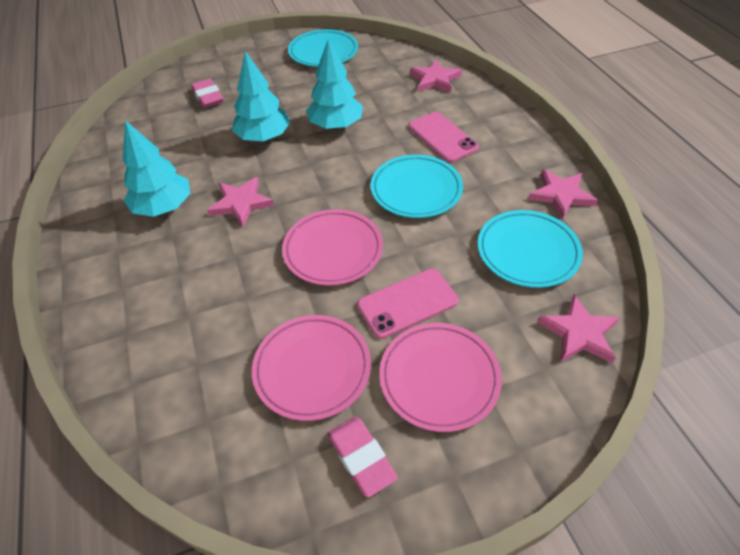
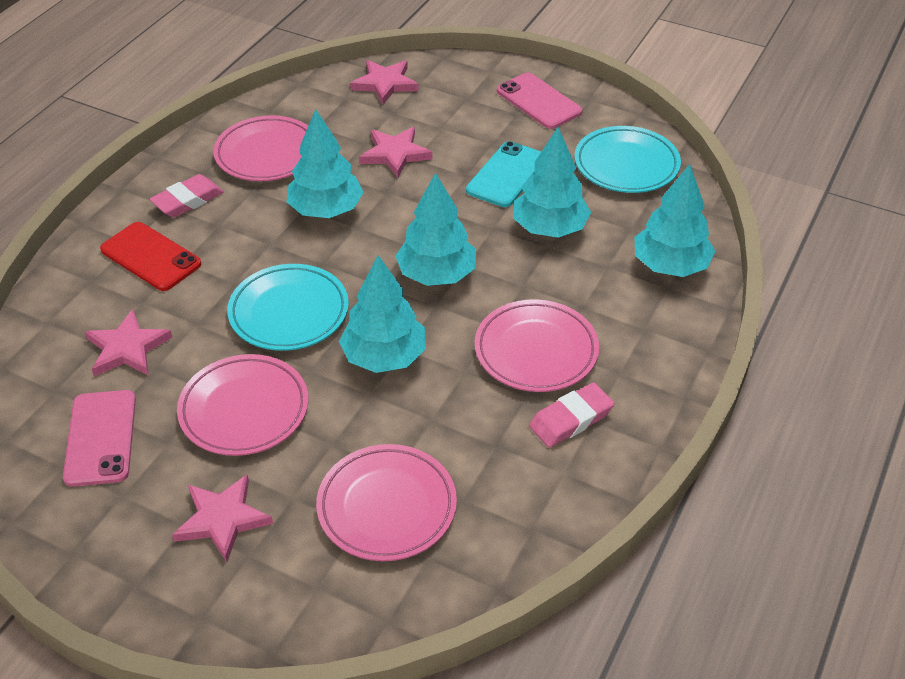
pink plate: [252,315,371,421] [282,209,383,286] [379,323,502,432] = 3 -> [177,354,309,456] [213,115,308,181] [316,444,457,561] [475,299,599,392] = 4
red phone: none = 0 -> [100,222,201,291] = 1
turquoise phone: none = 0 -> [466,141,541,207] = 1
turquoise plate: [288,29,358,67] [371,155,463,218] [478,210,583,288] = 3 -> [227,264,349,351] [574,126,681,193] = 2
turquoise tree: [122,120,190,217] [232,51,290,141] [306,39,363,129] = 3 -> [287,109,364,218] [339,255,426,373] [395,173,476,286] [513,127,591,238] [635,164,715,277] = 5

